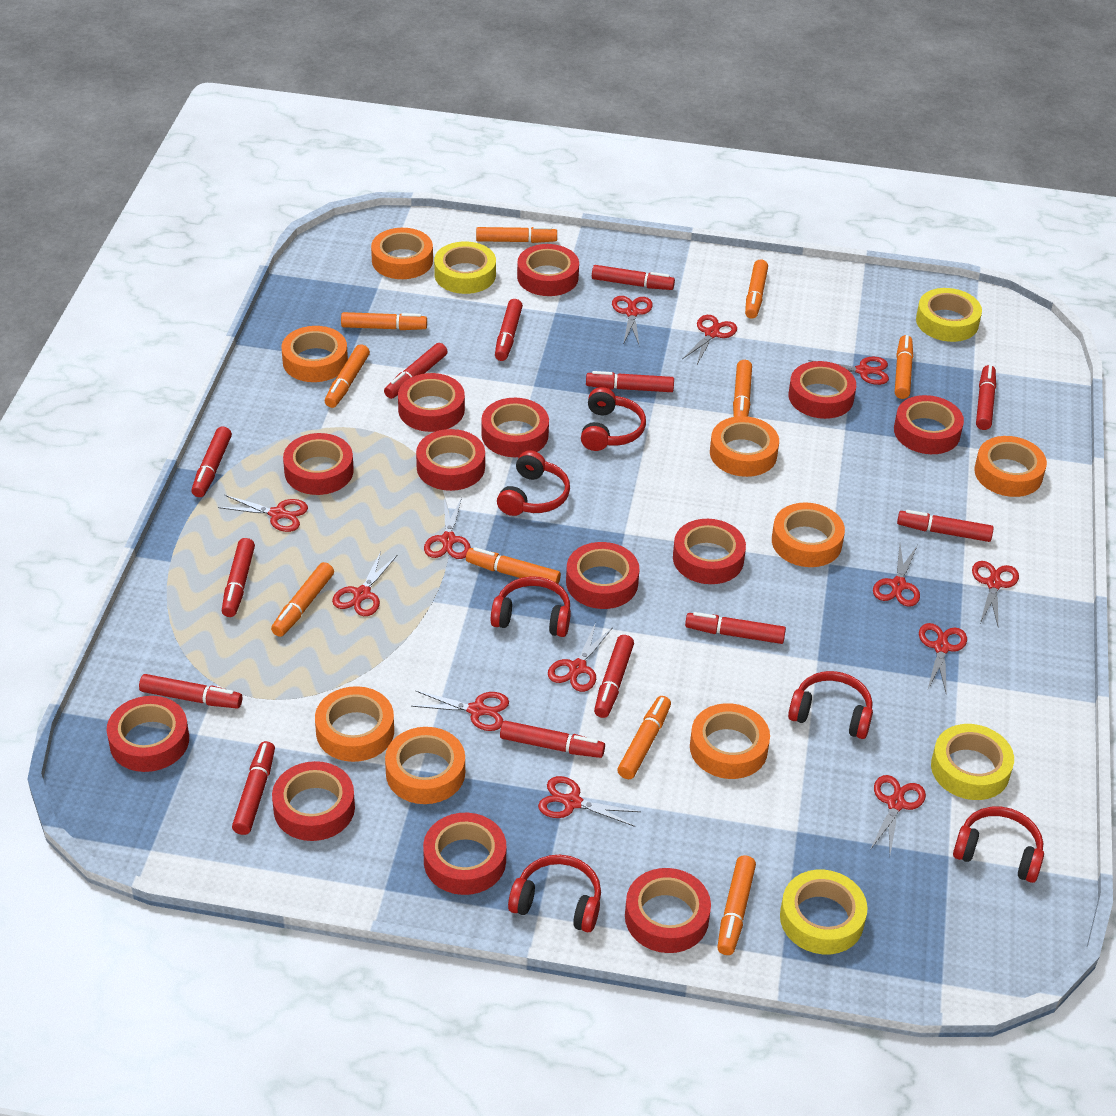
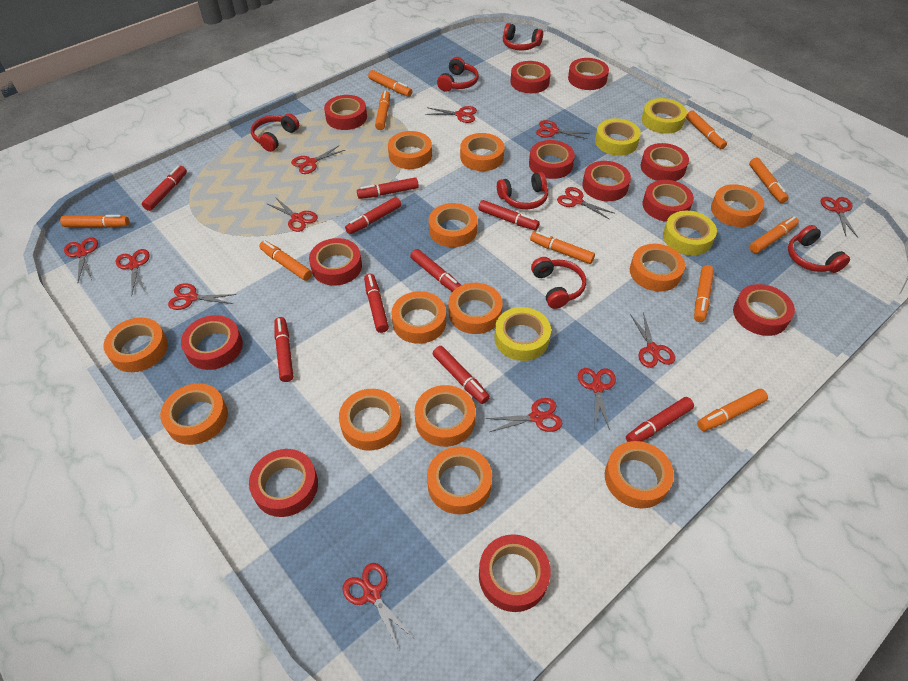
orange tape: [281,326,348,382] [315,686,394,762] [371,228,433,279] [385,727,465,804] [690,703,770,779] [710,416,779,477] [772,502,845,567] [974,436,1047,497] = 8 -> [103,318,168,372] [160,383,228,445] [339,389,401,451] [388,131,432,169] [391,291,446,344] [415,385,476,447] [427,446,492,515] [429,203,477,247] [448,283,503,334] [460,133,505,171] [605,441,674,509] [630,244,685,292] [711,184,764,227] = 13
red marker: [139,674,242,709] [191,427,232,497] [222,538,255,617] [232,741,275,835] [384,343,448,399] [495,299,523,361] [500,721,605,758] [586,371,674,392] [592,265,675,290] [594,635,634,718] [685,612,786,644] [897,510,994,542] [976,365,996,430] = 13 -> [142,166,187,211] [275,317,293,382] [345,197,401,234] [357,177,419,199] [364,274,389,333] [410,249,461,292] [433,346,490,404] [478,200,540,230] [626,397,694,442] = 9
red tape: [107,696,189,772] [272,761,355,841] [283,433,354,495] [398,373,465,432] [416,429,485,491] [423,813,507,895] [481,398,549,457] [517,244,579,296] [566,542,639,609] [625,868,711,953] [673,519,746,584] [789,361,856,419] [894,395,964,454] = 13 -> [181,315,243,370] [249,449,318,517] [309,238,362,285] [324,95,367,130] [479,534,551,612] [510,61,551,93] [529,140,575,179] [568,58,609,90] [582,161,631,201] [641,143,689,181] [643,180,694,222] [733,284,795,336] = 12

